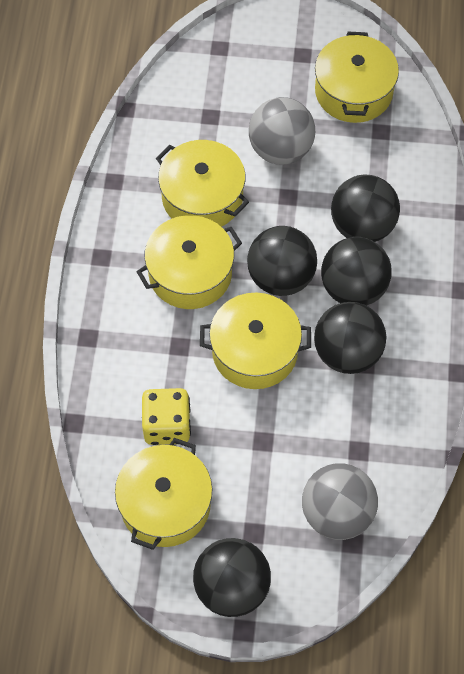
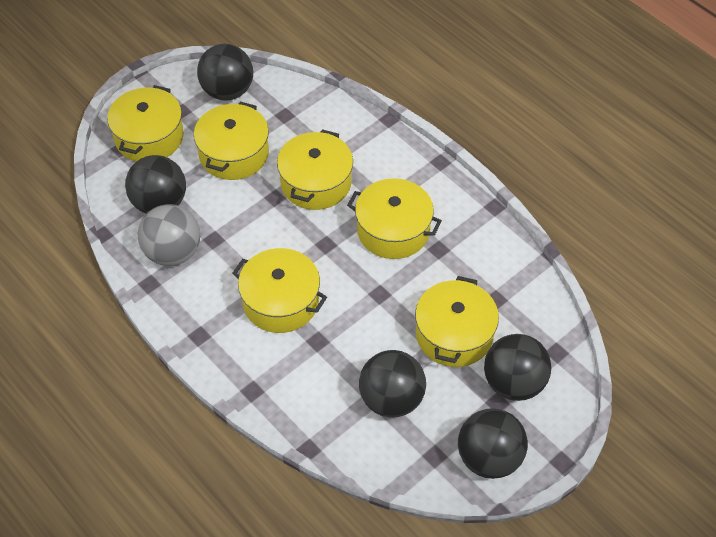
grey ball: [249,97,315,165] [302,463,378,540] = 2 -> [138,204,200,266] = 1
yellow dice: [142,388,191,445] = 1 -> none = 0
yellow pot: [115,438,212,550] [136,215,242,309] [156,140,249,227] [200,293,311,389] [315,32,399,123] = 5 -> [107,85,184,162] [194,102,269,180] [232,248,327,333] [277,129,353,210] [347,178,442,259] [415,276,499,367] = 6

